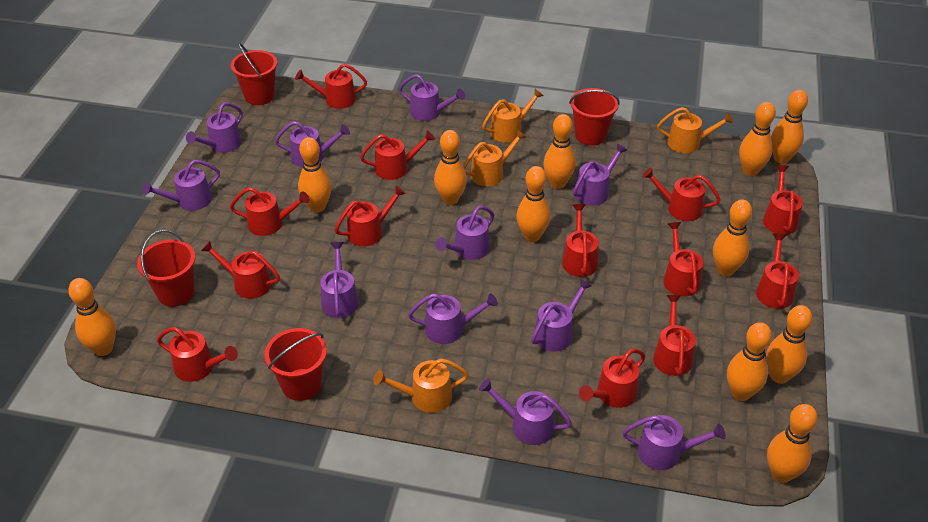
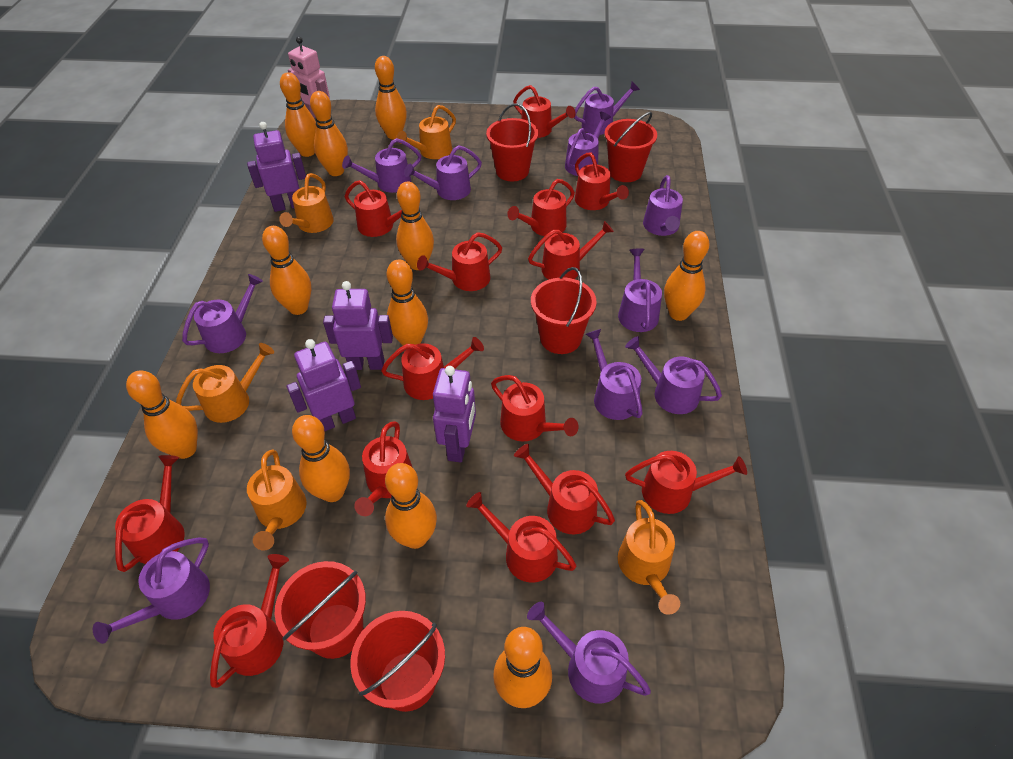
orange watering can: [373,359,469,413] [463,129,526,186] [482,89,544,143] [657,107,734,153] = 4 -> [176,343,274,423] [247,450,307,551] [279,173,334,233] [397,105,456,159] [618,500,680,615] = 5
pink robot: none = 0 -> [288,37,330,118] = 1
purple robot: none = 0 -> [247,122,306,212] [286,339,361,431] [323,281,393,370] [433,366,476,463] = 4
red bucket: [137,230,195,307] [231,43,277,105] [264,328,327,401] [569,88,620,146] = 4 -> [275,561,366,659] [350,611,445,712] [486,103,538,181] [531,267,597,354] [605,112,657,182] = 5
red watering can: [157,327,238,382] [201,241,280,299] [230,187,310,236] [295,64,367,109] [335,186,406,247] [360,130,435,180] [562,204,599,277] [579,349,645,408] [642,168,721,221] [653,295,696,376] [663,222,703,296] [756,233,799,309] [763,165,803,235] = 13 -> [115,455,185,572] [210,554,289,688] [345,180,402,237] [354,421,413,516] [381,337,484,400] [417,232,502,291] [466,492,576,582] [491,375,578,441] [507,179,575,236] [513,85,576,138] [514,444,615,534] [528,221,614,280] [575,153,629,210] [625,451,747,514] = 14

